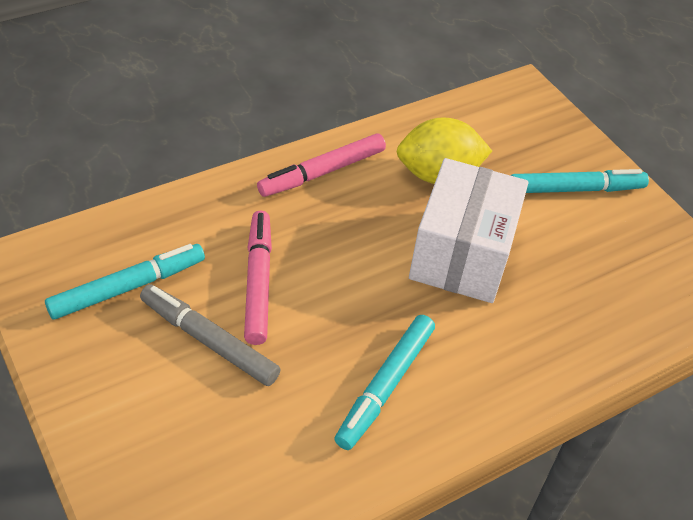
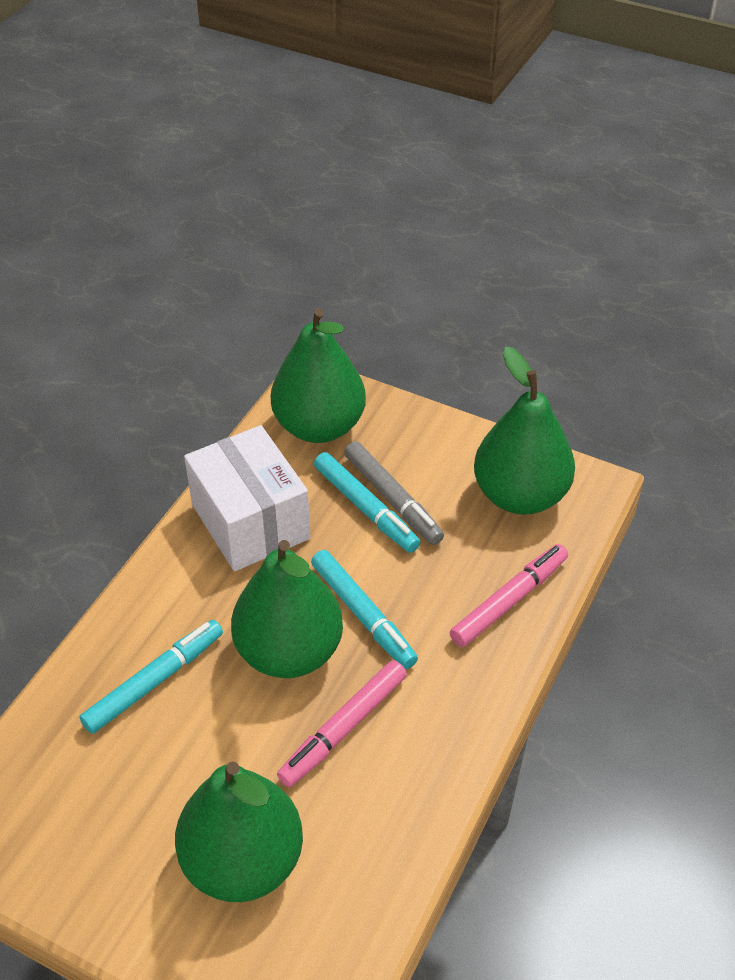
green pear: none = 0 -> [175,761,303,902] [231,540,343,678] [271,308,366,443] [474,347,575,515] = 4
yellow lemon: [396,117,492,184] = 1 -> none = 0

